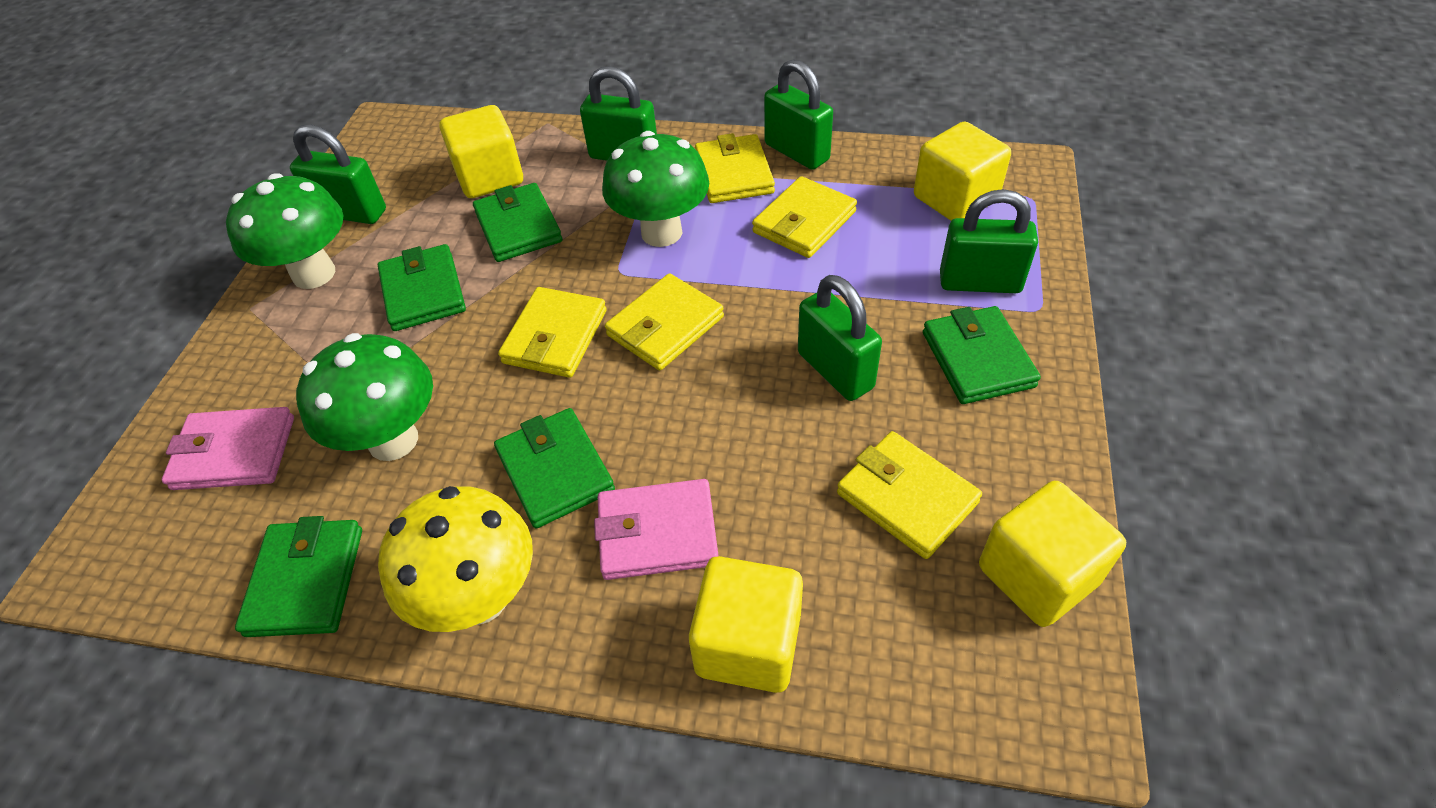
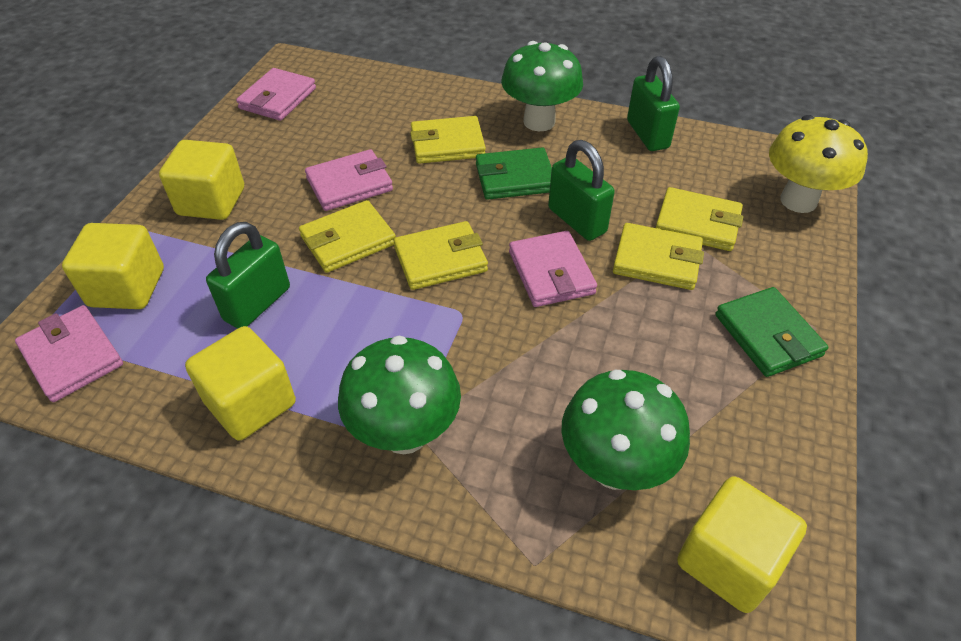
green padlock: [290,125,386,224] [580,66,657,161] [764,59,833,170] [798,275,882,401] [940,189,1038,293] = 5 -> [206,222,290,329] [548,140,615,241] [627,56,680,151] = 3
green wallet: [235,516,362,637] [378,244,466,331] [473,183,562,262] [494,408,615,528] [923,306,1041,404] = 5 -> [476,147,552,200] [715,287,828,377] = 2
pink wallet: [162,407,294,490] [594,479,718,580] = 2 -> [15,305,123,402] [236,68,316,121] [305,149,393,211] [509,231,597,307] = 4

